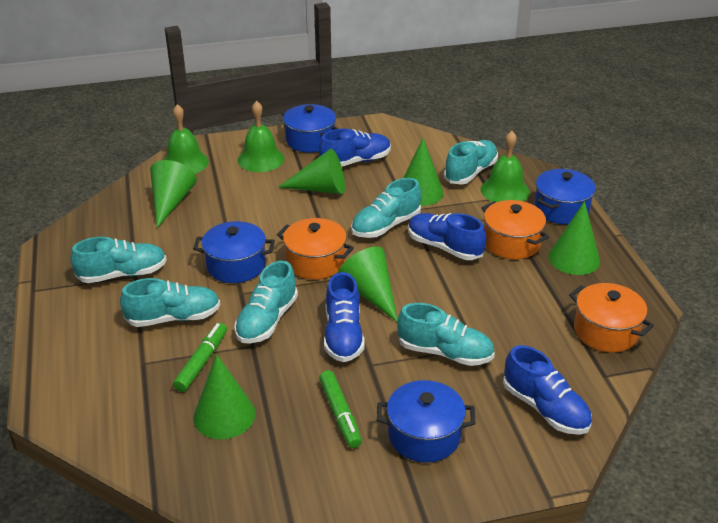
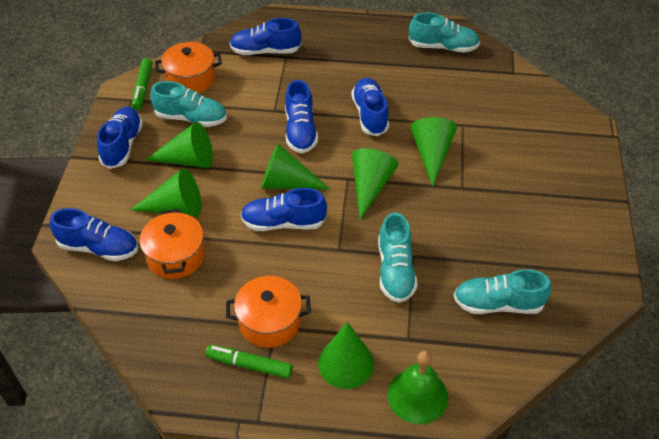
blue pot: [193,221,275,283] [281,104,338,153] [377,380,476,462] [534,169,596,224] = 4 -> none = 0
blue shoe: [319,128,391,167] [324,272,365,362] [408,213,486,260] [503,345,592,435] = 4 -> [50,208,138,261] [97,107,143,169] [230,18,301,55] [240,188,327,231] [285,80,318,153] [352,78,389,136] = 6
green bell: [164,104,209,174] [238,101,284,172] [481,131,530,202] = 3 -> [387,351,448,424] = 1
turquoise shoe: [71,237,167,283] [120,278,221,327] [234,260,298,344] [351,178,421,238] [397,303,495,366] [444,140,498,184] = 6 -> [150,81,227,127] [378,213,417,303] [409,13,480,53] [454,269,551,314] = 4

